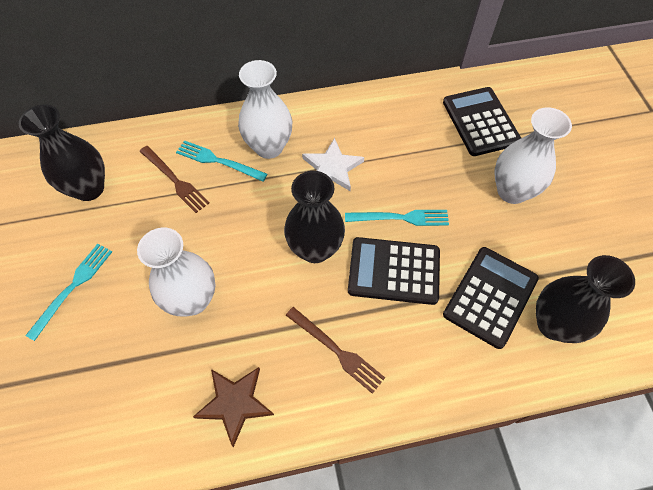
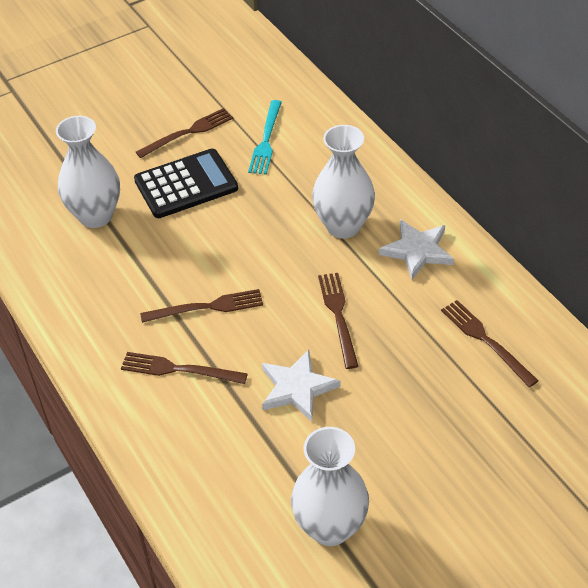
black calculator: [348,237,440,305] [443,87,521,156] [443,247,539,349] = 3 -> [134,149,238,218] = 1
black vase: [19,104,105,201] [284,171,345,263] [536,255,635,343] = 3 -> none = 0
brown fork: [139,146,209,213] [286,307,385,394] = 2 -> [121,352,248,384] [136,108,233,158] [140,289,263,323] [318,273,358,369] [441,300,538,387] = 5
brown star: [193,367,274,447] = 1 -> none = 0
turquoise fork: [25,244,112,341] [176,140,267,182] [345,210,449,226] = 3 -> [248,100,282,175] = 1
white star: [302,138,364,191] = 1 -> [262,350,341,422] [379,219,454,279] = 2

